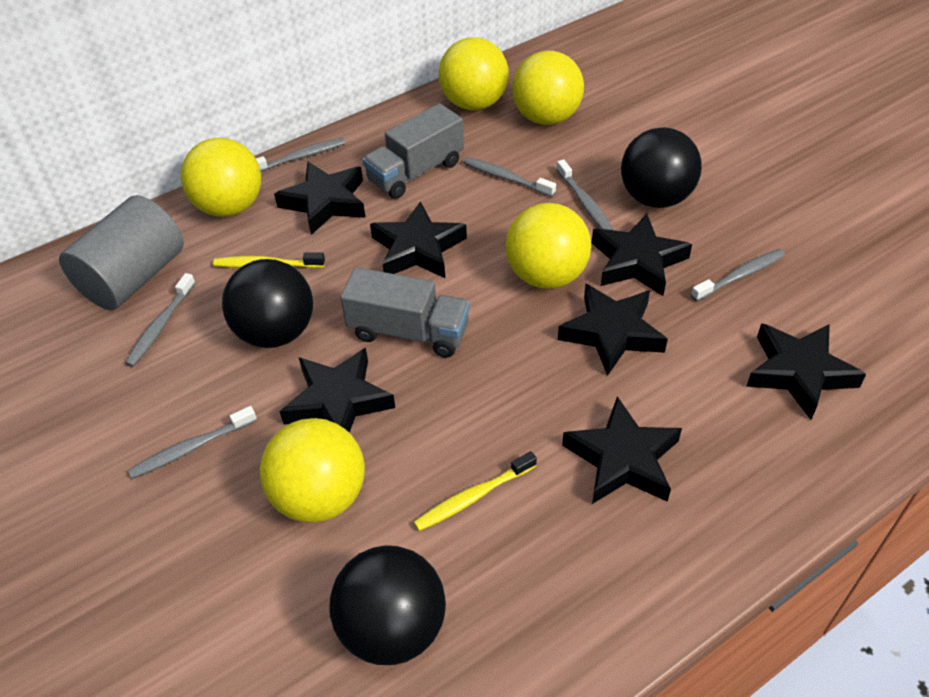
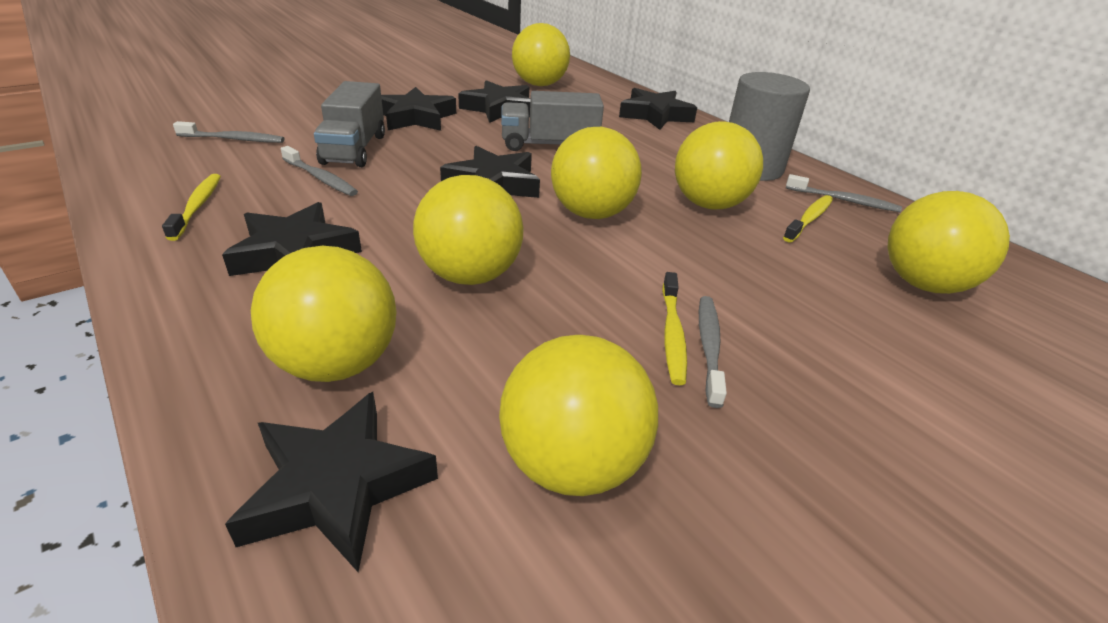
black ball: [222,259,313,348] [329,545,446,665] [621,127,702,208] = 3 -> none = 0
black star: [274,162,366,235] [280,348,395,432] [370,201,467,278] [558,283,668,376] [562,396,682,504] [592,214,692,296] [746,323,866,419] = 7 -> [222,202,362,276] [225,392,438,572] [381,87,456,131] [440,146,540,198] [458,80,530,123] [619,88,697,130] = 6
grey toothbrush: [125,273,196,367] [128,406,257,479] [256,138,345,172] [463,157,556,197] [556,159,613,230] [691,249,785,301] = 6 -> [173,121,284,143] [281,146,358,196] [699,296,727,408] [786,174,902,212] = 4
yellow ball: [181,138,261,217] [260,418,365,523] [439,37,509,110] [506,203,591,289] [512,51,584,125] = 5 -> [251,246,397,382] [413,175,524,285] [499,335,658,496] [512,23,570,86] [551,127,642,219] [675,121,763,209] [887,191,1010,294] = 7
yellow toothbrush: [213,253,325,268] [414,451,537,531] = 2 -> [162,174,221,241] [662,272,687,385] [783,195,833,242] = 3

